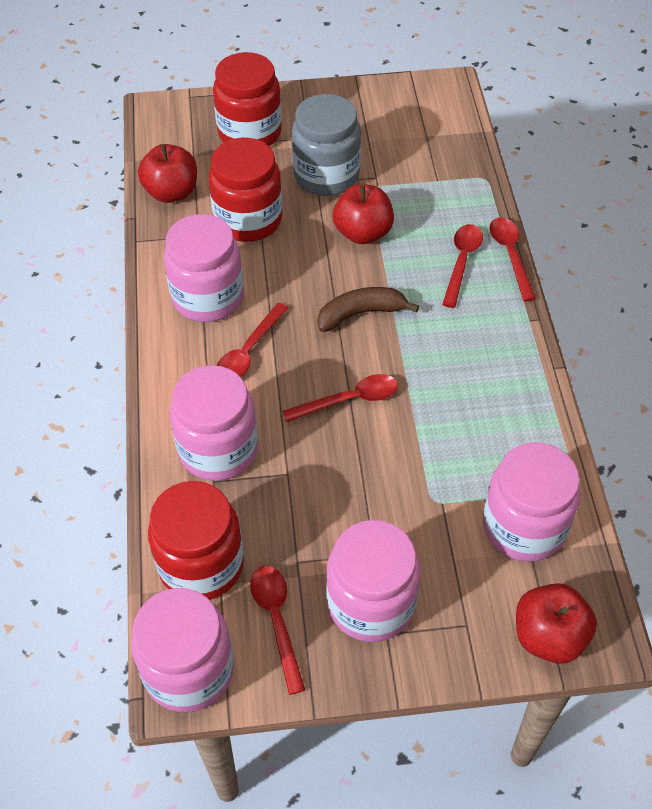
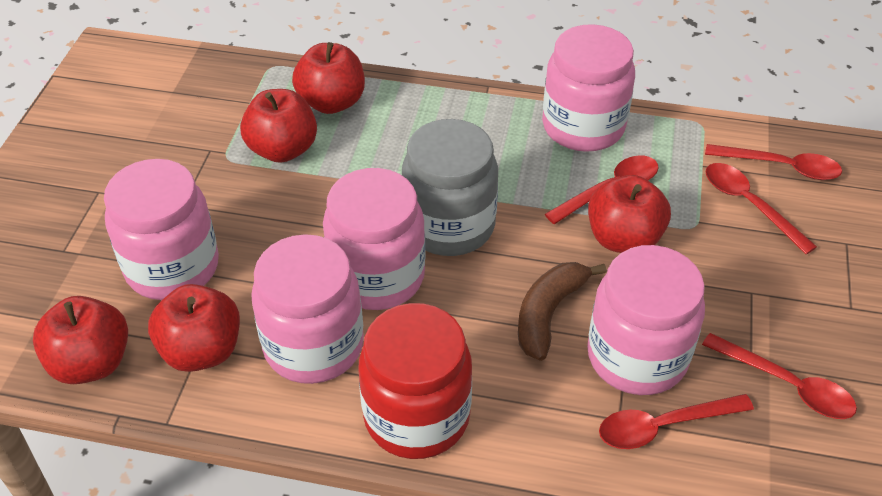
red apple: [138,144,197,203] [333,184,394,244] [516,583,597,664] = 3 -> [33,296,128,384] [148,284,240,372] [240,89,317,163] [292,42,365,114] [588,175,671,253] = 5
red jar: [148,481,244,600] [209,138,282,242] [213,52,282,146] = 3 -> [358,303,472,459] = 1

